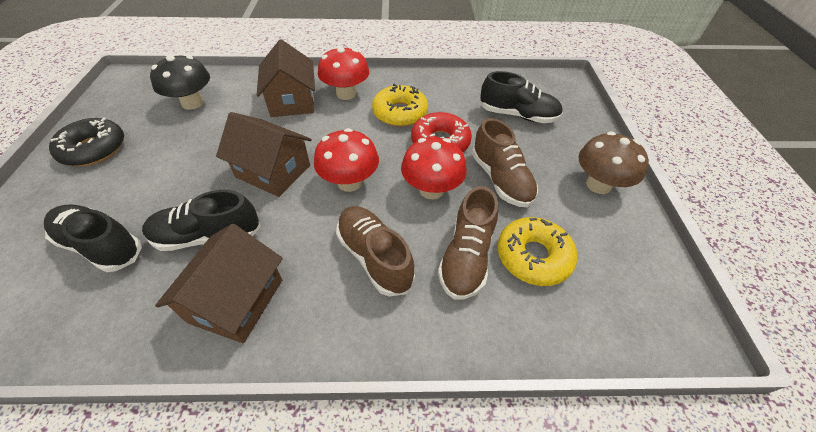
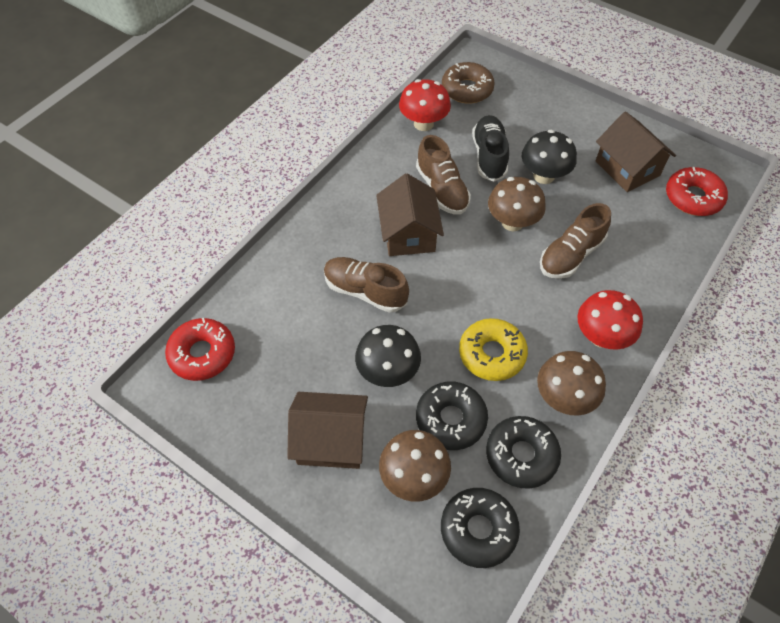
black donut: [49,117,124,166] = 1 -> [416,382,488,450] [441,488,520,568] [486,416,561,489] = 3
black mushroom: [150,55,210,110] = 1 -> [355,325,421,387] [522,130,577,184] = 2
black shoe: [44,204,142,272] [142,190,261,251] [480,71,563,123] = 3 -> [472,115,509,182] = 1
brown donut: none = 0 -> [442,62,495,104] = 1
brown mushroom: [578,132,649,194] = 1 -> [379,430,451,502] [488,177,546,231] [537,351,606,416] = 3
red donut: [411,112,472,152] = 1 -> [165,318,235,381] [666,167,728,216] = 2
red mushroom: [314,128,379,192] [318,46,369,100] [401,137,467,199] = 3 -> [399,79,451,131] [577,290,643,350] = 2
yellow donut: [372,84,428,127] [497,217,577,286] = 2 -> [459,318,528,381] = 1

